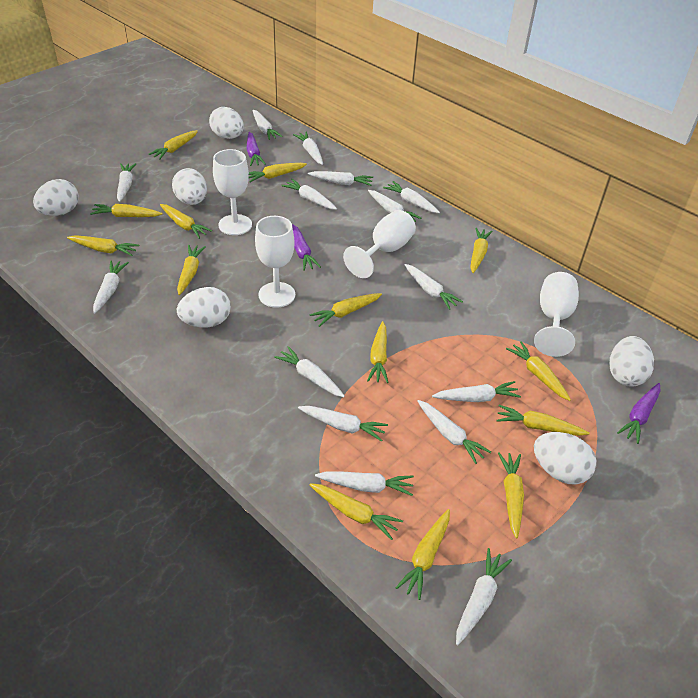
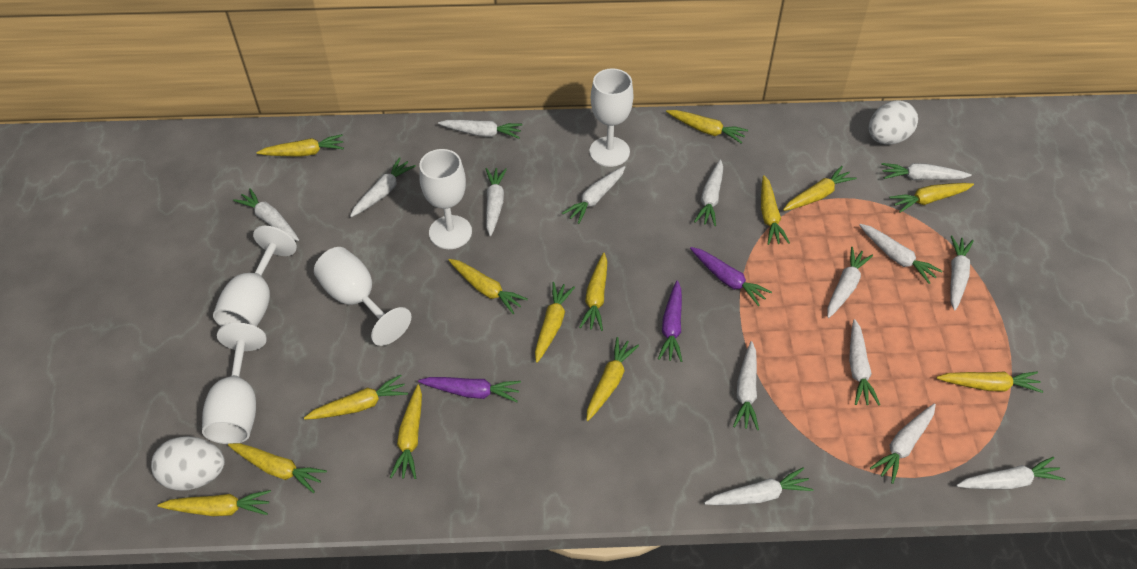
white egg: [33,179,79,216] [172,168,207,205] [177,287,231,327] [209,107,244,139] [534,432,596,485] [609,336,654,387] = 6 -> [151,436,225,491] [869,100,918,145] = 2
white goblet: [213,149,252,235] [255,216,295,308] [343,210,416,278] [534,272,579,357] = 4 -> [202,323,267,444] [213,226,297,327] [314,247,412,346] [419,149,472,249] [589,68,633,167] = 5

